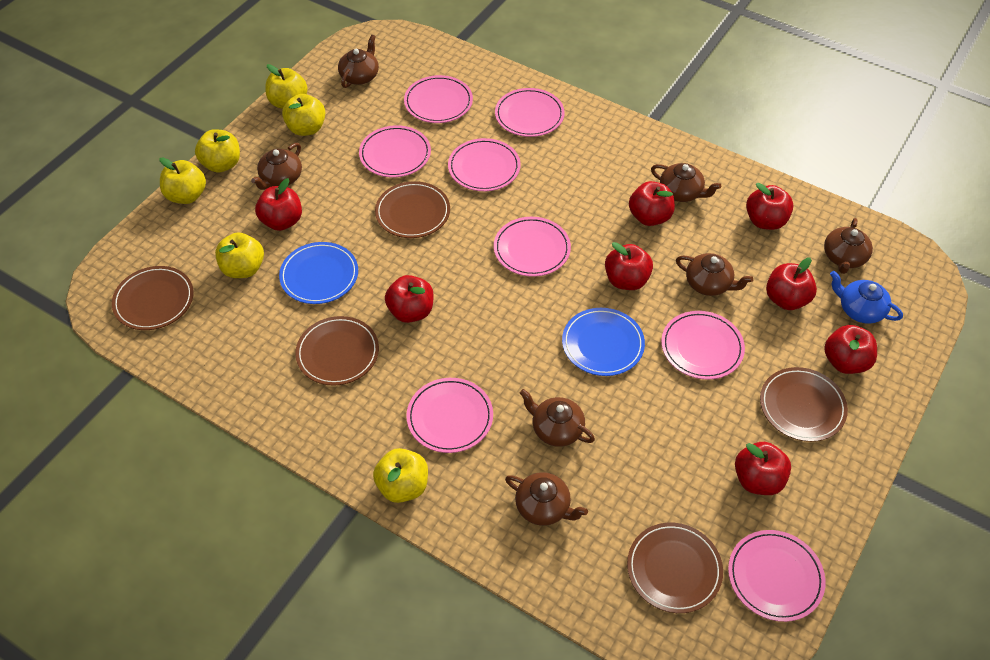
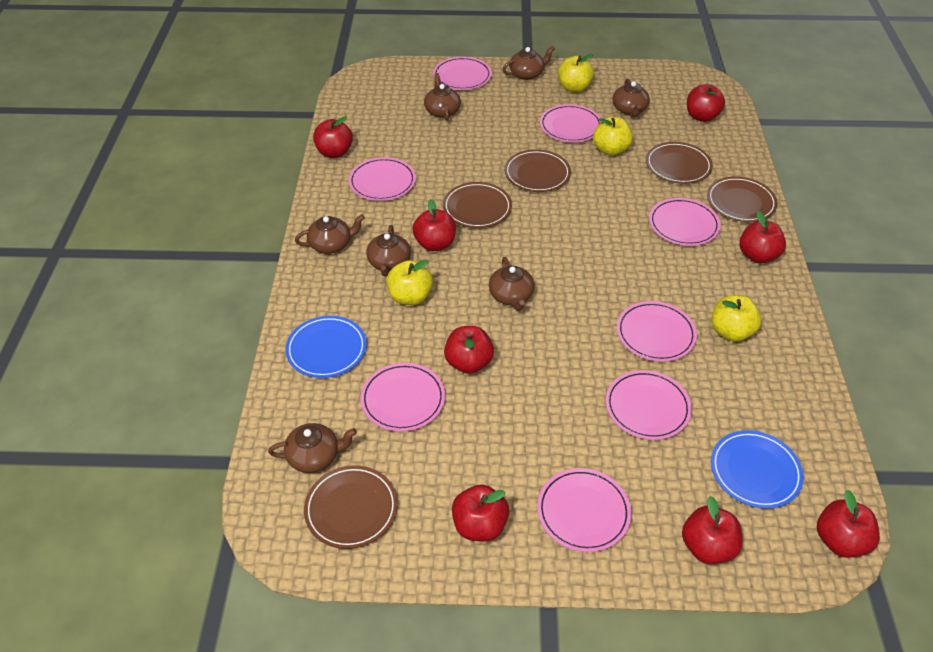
blue teapot: [830,271,903,324] = 1 -> none = 0
yellow apple: [159,157,206,204] [195,129,240,173] [215,232,264,278] [265,64,308,109] [282,94,325,136] [373,448,428,503] = 6 -> [387,260,433,305] [558,54,594,92] [593,117,633,156] [711,295,761,342] = 4

